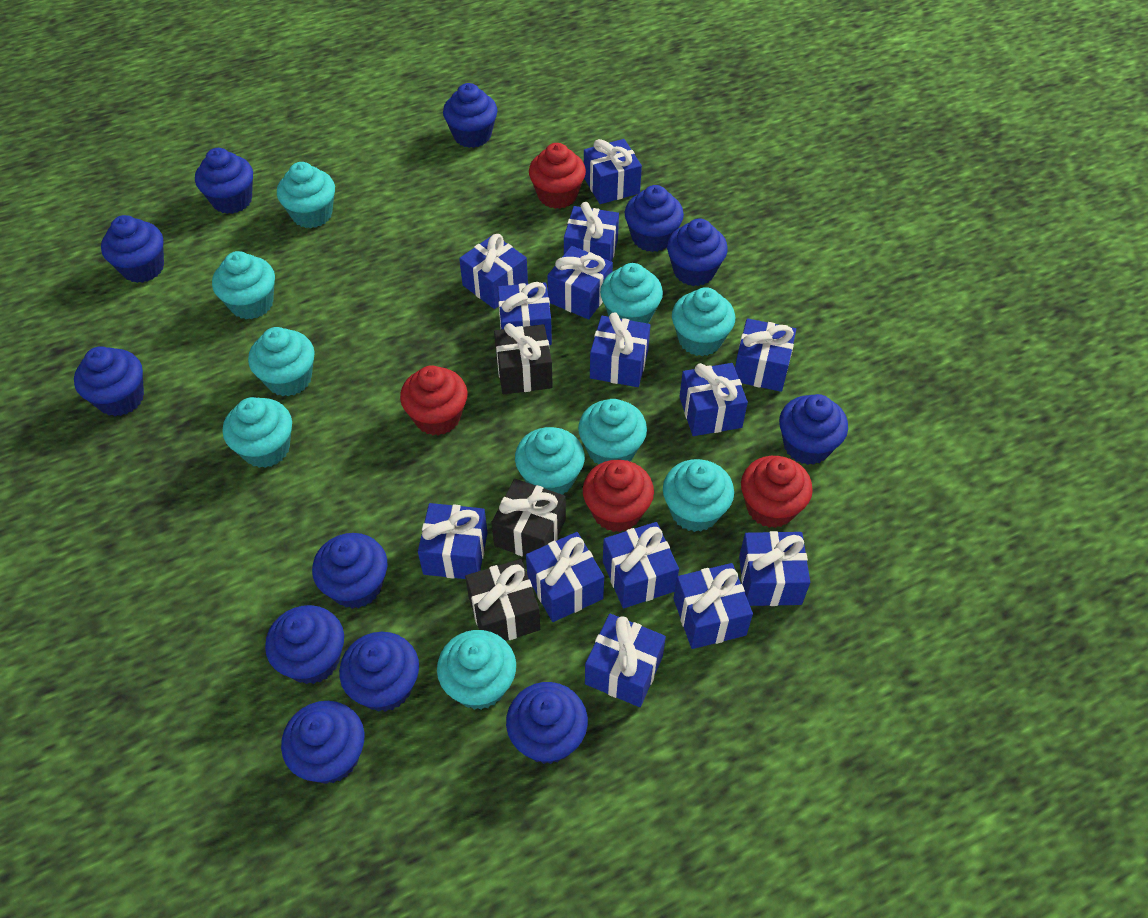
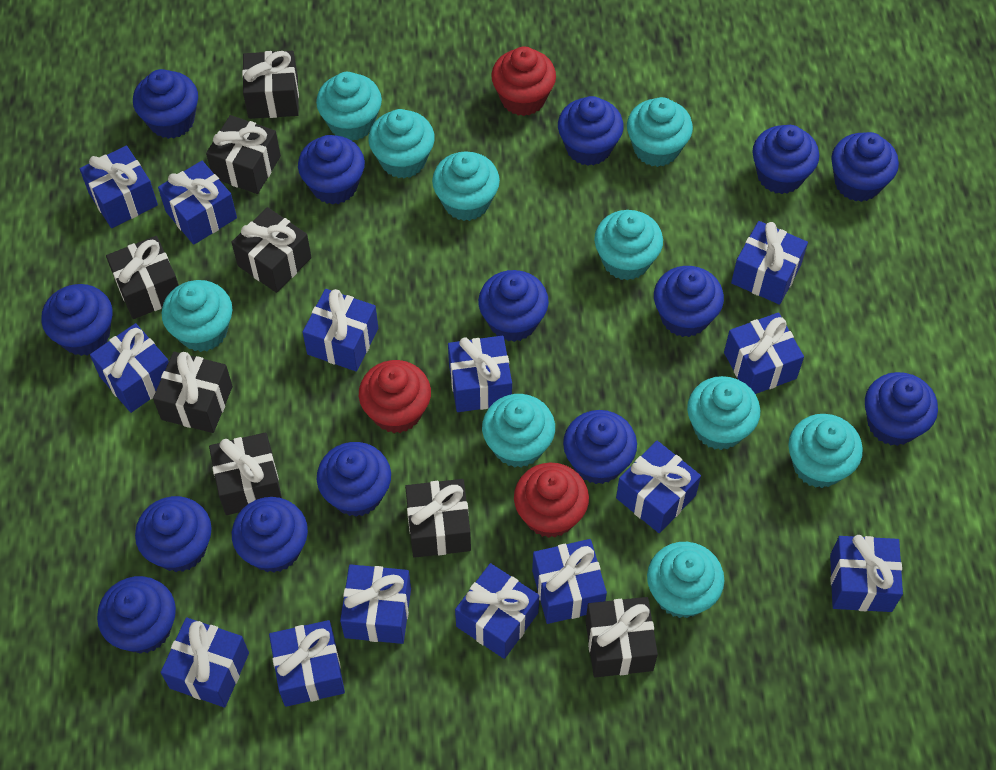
black gift: [465,559,540,641] [491,479,566,557] [494,323,553,394] = 3 -> [106,236,179,319] [153,352,233,433] [206,115,281,194] [209,432,282,515] [232,207,312,293] [242,51,299,119] [405,479,471,558] [586,597,658,677] = 8
blue cupcake: [74,346,144,416] [101,215,164,283] [195,148,253,214] [265,605,344,684] [281,701,364,784] [312,533,387,609] [339,632,419,712] [443,83,498,148] [506,682,588,764] [625,185,684,252] [667,219,728,286] [779,394,848,465] = 12 -> [41,284,112,356] [97,576,176,654] [133,69,198,139] [135,496,212,572] [232,497,308,573] [298,135,365,205] [317,442,391,517] [478,270,549,342] [558,96,624,166] [563,410,637,484] [654,266,724,337] [752,125,819,194] [831,132,899,202] [865,372,938,446] = 14
red cupcake: [400,365,468,436] [529,143,586,209] [583,460,654,532] [741,456,813,528] = 4 -> [359,360,431,433] [491,46,556,116] [514,463,589,538] = 3

